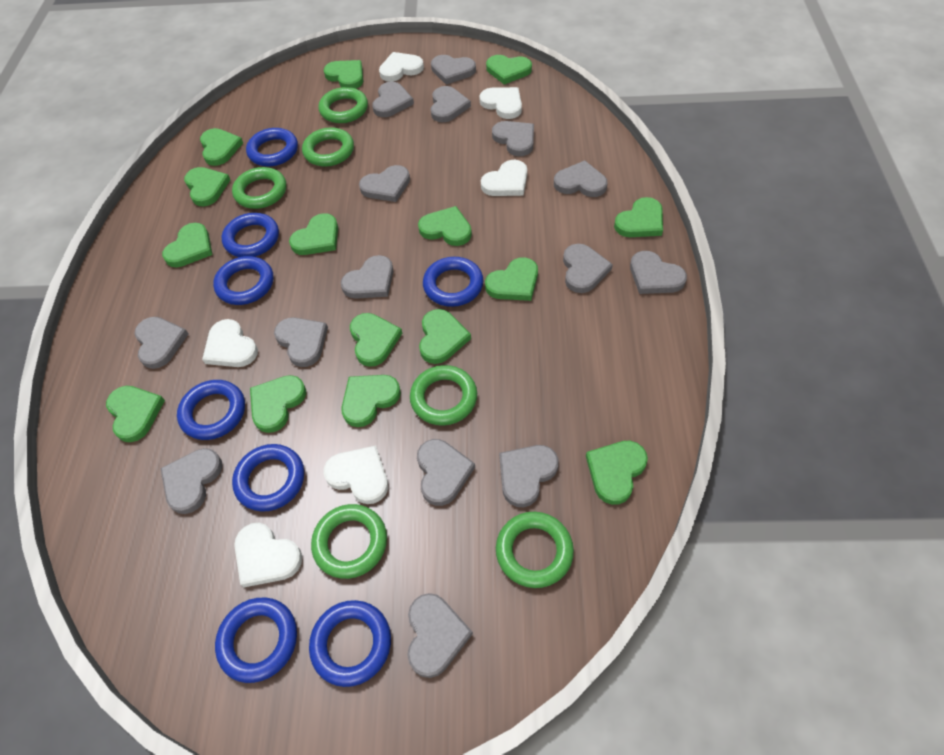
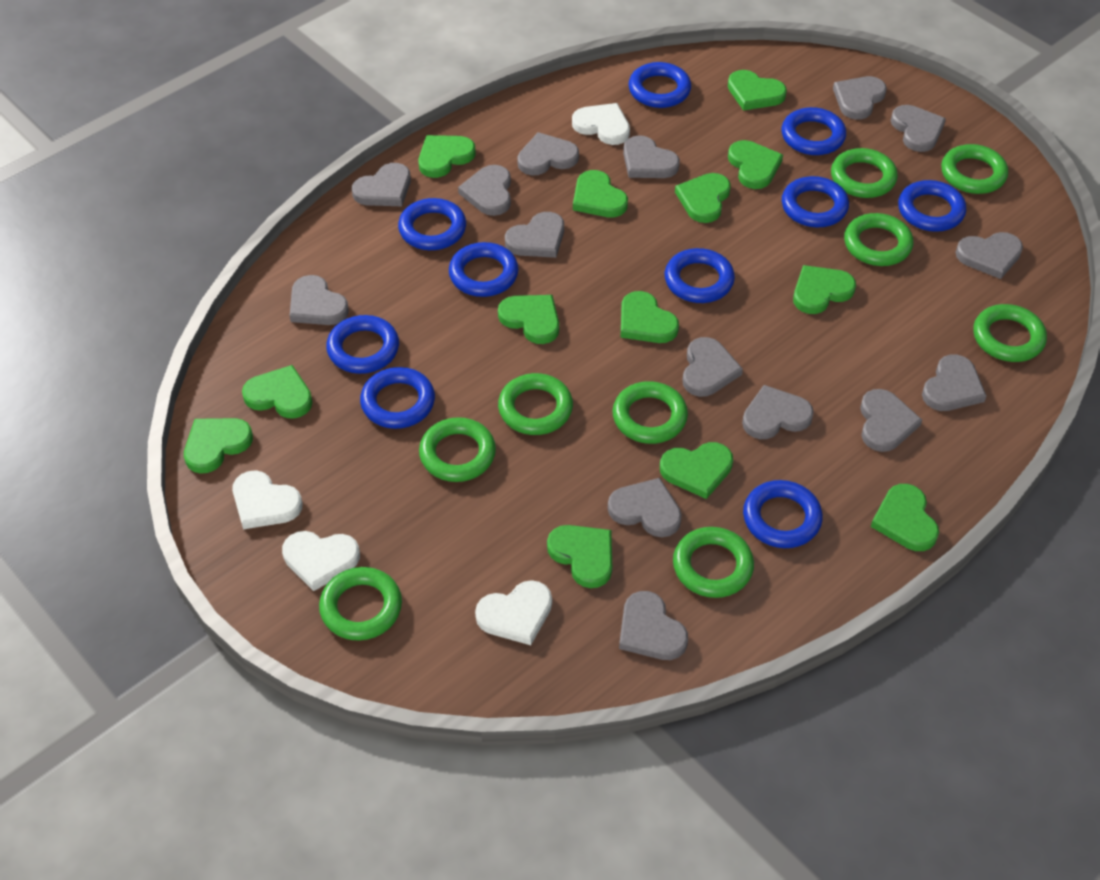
blue ring: [177,380,245,440] [213,256,273,305] [215,598,297,683] [221,213,279,257] [232,444,304,512] [246,128,298,166] [309,600,391,687] [423,257,484,307] = 8 -> [326,315,399,374] [360,367,435,429] [398,198,466,250] [449,242,519,297] [629,62,691,108] [665,248,735,303] [743,480,823,548] [782,107,846,155] [782,176,849,228] [898,180,966,232] = 10
green heart: [106,386,165,442] [162,223,212,267] [184,167,231,206] [200,128,243,166] [250,375,306,433] [289,213,338,255] [323,60,363,89] [341,375,401,427] [350,313,402,367] [418,206,472,246] [419,309,471,364] [485,257,538,301] [486,55,532,85] [586,441,648,505] [614,197,663,237] = 15 -> [184,418,253,474] [242,365,313,419] [418,135,476,178] [498,295,559,344] [547,525,612,588] [573,170,628,217] [621,291,679,343] [660,442,733,499] [675,173,731,223] [728,70,787,111] [728,140,783,189] [793,265,856,314] [871,484,939,551] = 13
green ring: [232,167,286,209] [302,127,354,167] [311,504,387,579] [319,87,368,123] [410,365,477,426] [496,512,574,588] = 6 -> [319,567,402,641] [419,417,496,482] [498,373,573,435] [612,381,688,444] [673,527,754,598] [831,148,898,198] [844,213,913,266] [941,144,1008,194] [973,304,1047,362] = 9
white heart: [202,319,258,367] [234,523,302,587] [323,445,388,504] [379,52,424,82] [479,87,522,119] [481,160,527,196] = 6 -> [232,470,302,529] [282,531,360,591] [475,580,552,645] [572,103,630,145] = 4

